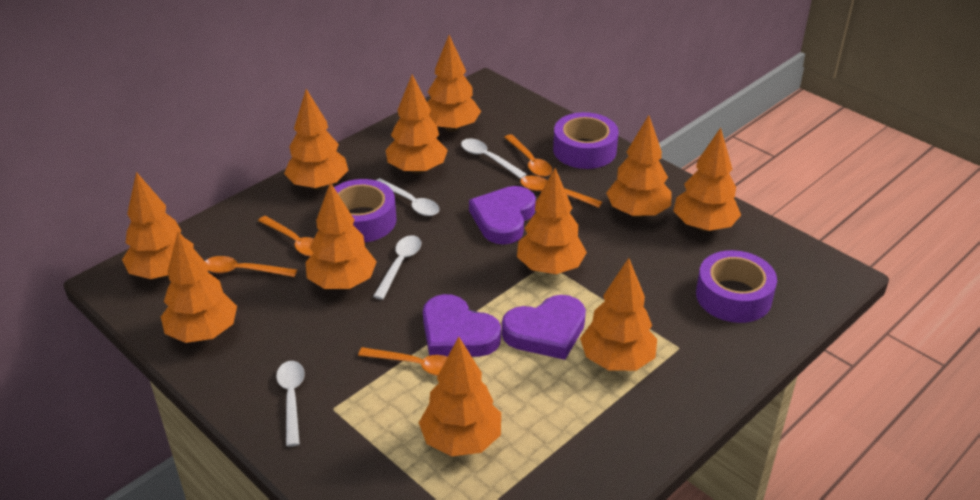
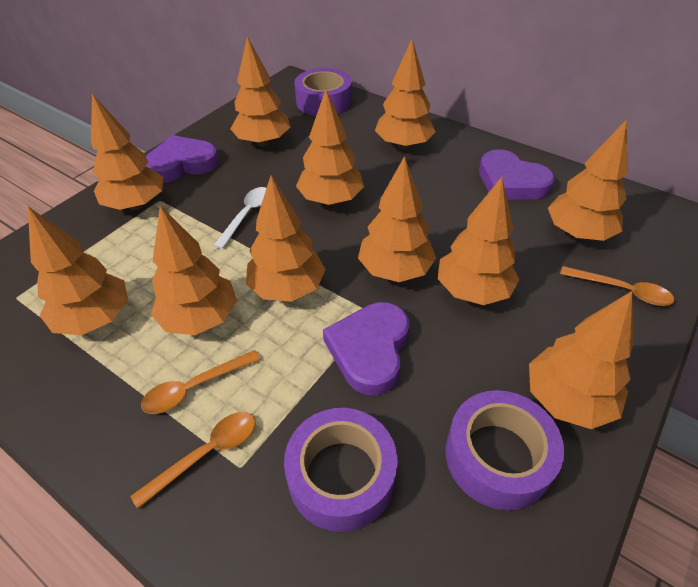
orange spoon: [205,256,297,277] [258,216,314,257] [358,347,447,376] [504,134,552,177] [520,176,602,208] = 5 -> [130,412,255,509] [141,350,261,414] [560,266,675,306] = 3
white spoon: [276,361,305,447] [373,235,421,300] [376,178,440,216] [461,138,527,179] = 4 -> [213,187,266,249] = 1

